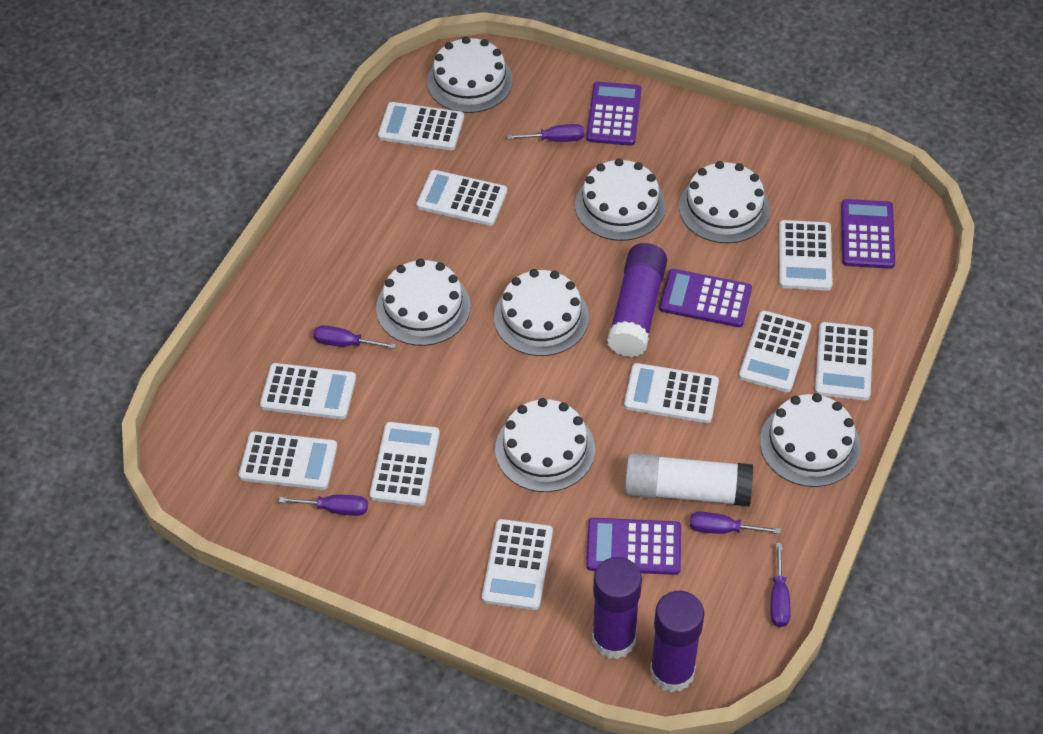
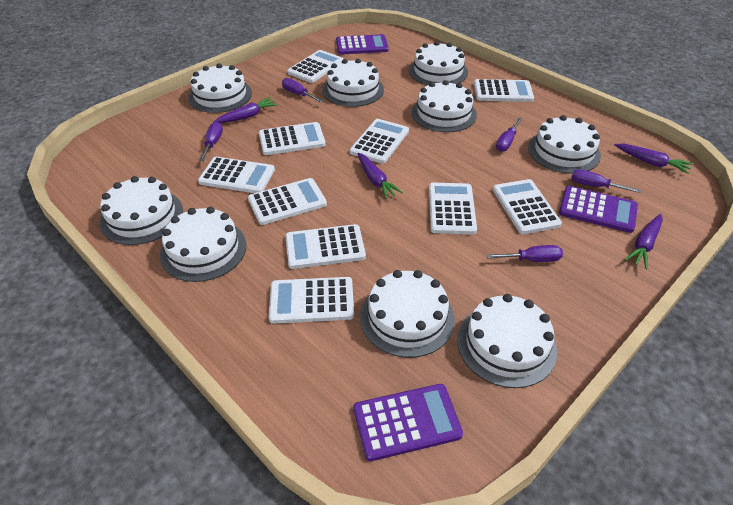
purple calculator: [586,82,642,146] [586,518,681,575] [659,269,752,327] [841,199,895,269] = 4 -> [336,34,389,55] [353,384,463,461] [559,186,638,233] = 3
purple carrot: none = 0 -> [213,97,278,123] [357,153,403,199] [615,144,693,174] [624,214,663,269] = 4
purple glue stick: [592,557,642,659] [607,243,667,357] [650,591,704,693] = 3 -> none = 0
white cake: [376,259,471,346] [427,36,513,113] [494,269,589,356] [495,398,595,492] [575,158,666,241] [679,161,770,243] [760,393,861,487] = 7 -> [100,176,183,245] [160,207,246,282] [188,63,252,113] [322,59,384,107] [360,270,455,358] [409,41,468,85] [411,80,477,132] [457,294,557,388] [528,115,601,174] = 9
white glue stick: [624,453,753,506] = 1 -> none = 0

